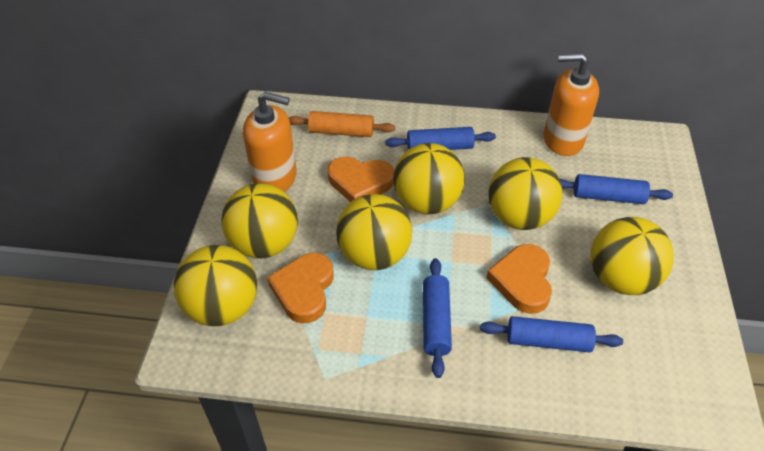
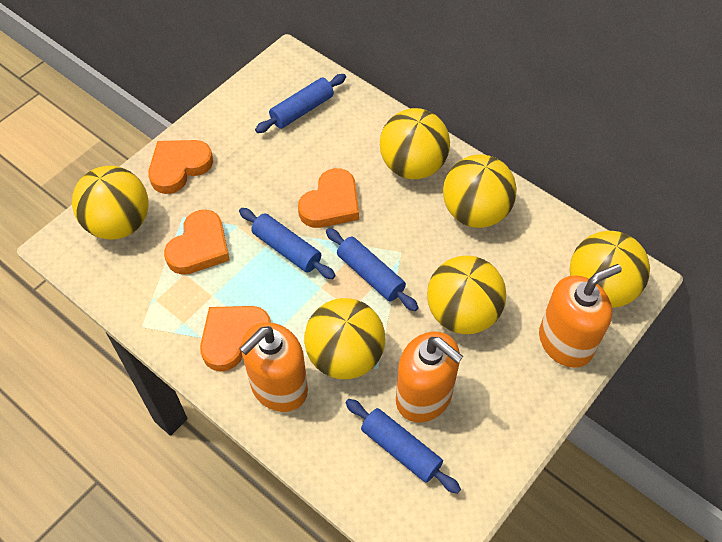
orange heart: [267,253,334,323] [328,157,394,202] [486,244,552,314] = 3 -> [148,140,213,194] [164,210,230,275] [200,306,271,372] [298,168,359,228] = 4
orange rolling pin: [289,111,395,137] = 1 -> none = 0
orange soap dispenser: [243,92,296,192] [544,53,599,156] = 2 -> [239,322,308,412] [396,332,463,423] [539,264,622,368] = 3

